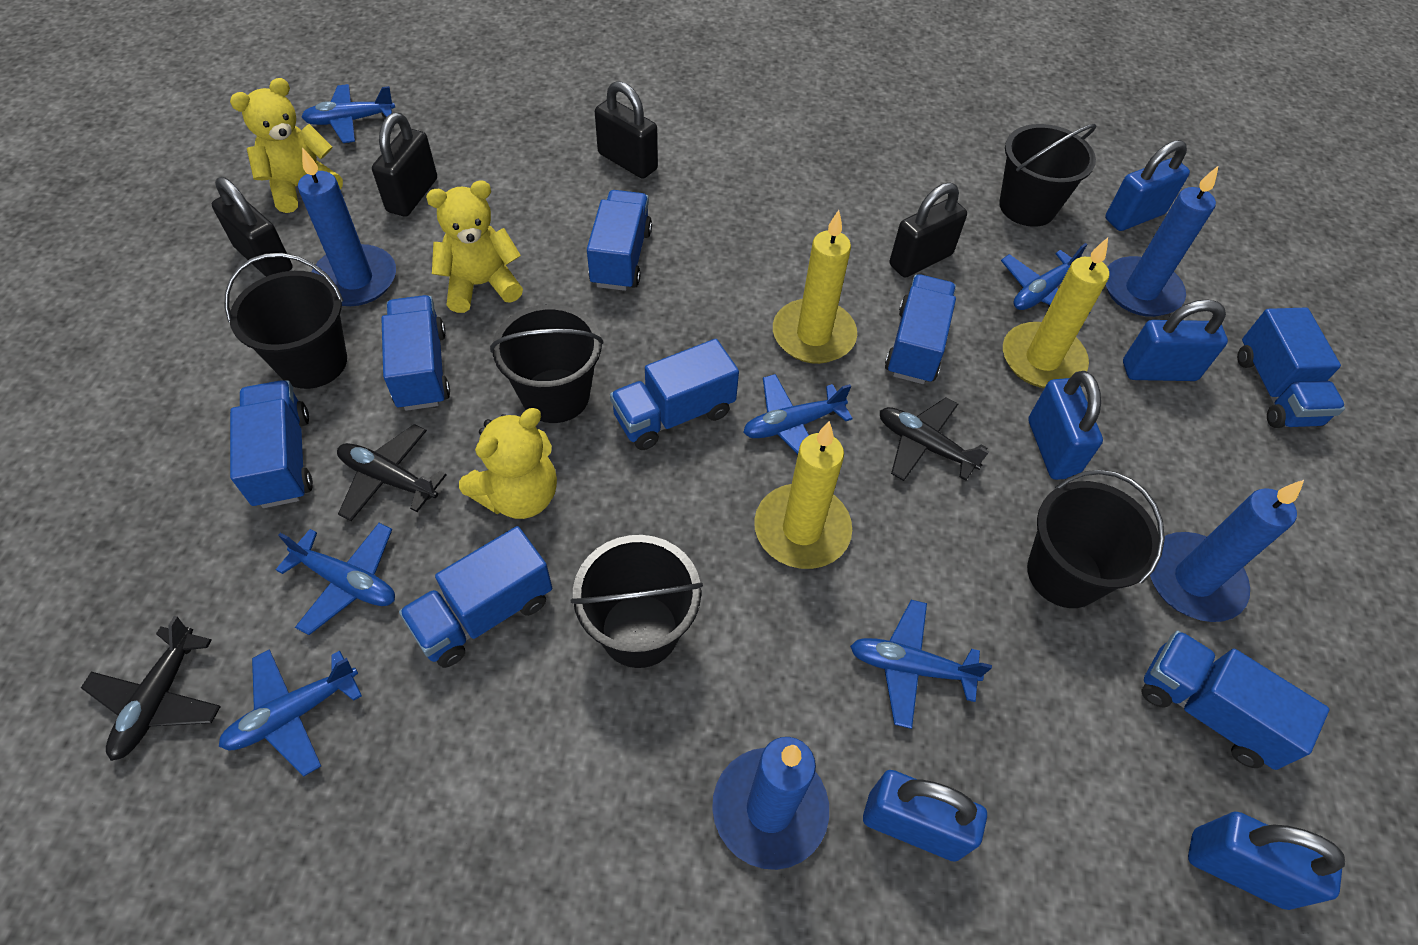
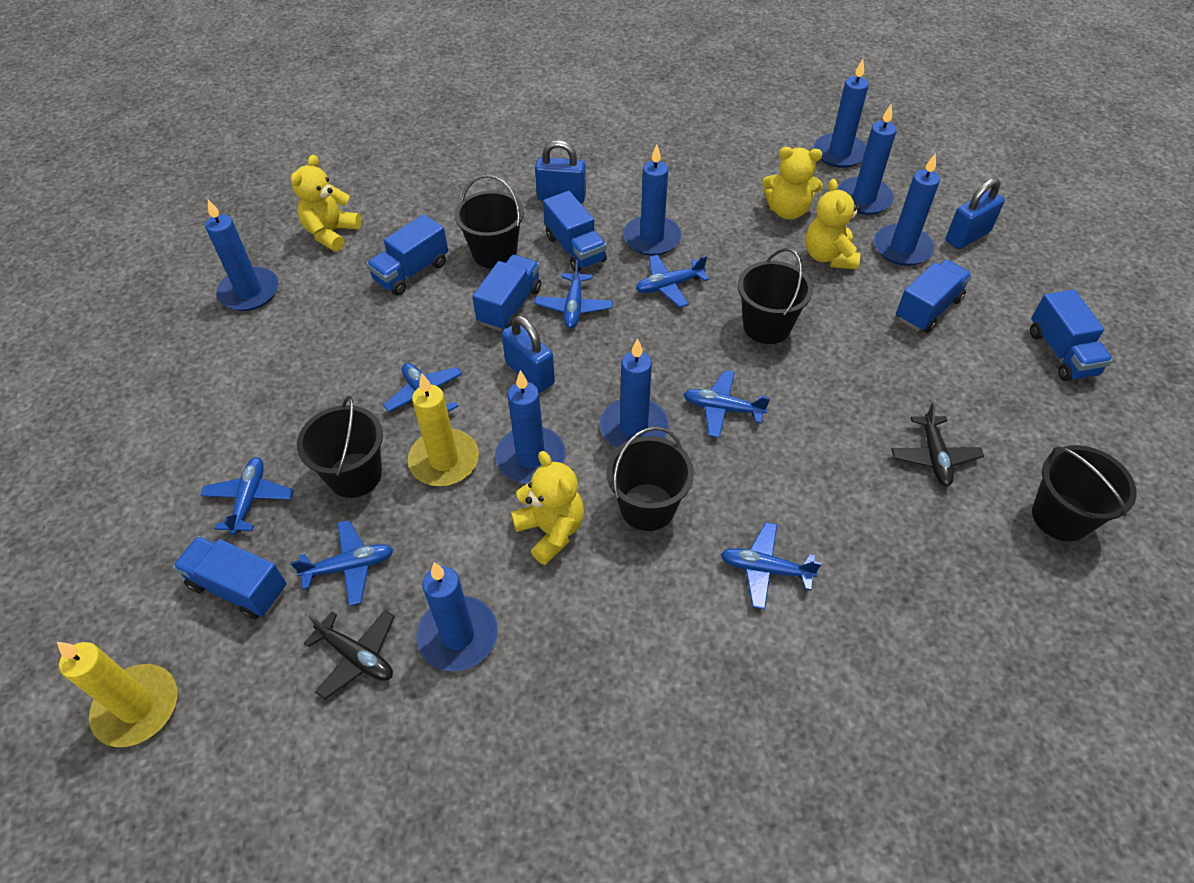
black padlock: [212,177,293,277] [372,112,437,217] [595,81,658,179] [890,182,967,278] = 4 -> none = 0
black plane: [81,616,221,761] [337,424,446,521] [880,397,990,481] = 3 -> [304,610,395,699] [891,402,984,486] = 2
blue candle: [298,147,396,306] [712,737,829,870] [1106,165,1219,317] [1150,480,1304,622] = 4 -> [205,199,279,311] [416,562,498,671] [495,370,566,483] [600,338,669,448] [623,144,681,256] [814,59,869,168] [837,104,897,215] [874,153,940,266] = 8
blue padlock: [863,770,987,862] [1028,371,1103,480] [1105,140,1190,231] [1123,299,1228,381] [1188,812,1345,910] = 5 -> [502,315,555,392] [535,140,586,203] [946,178,1005,249] = 3
blue plane: [219,650,362,777] [276,523,395,635] [301,84,395,143] [743,374,853,454] [850,600,992,729] [1001,243,1087,310] = 6 -> [200,457,294,535] [291,520,393,606] [383,363,462,412] [534,260,613,328] [636,255,709,308] [683,370,770,438] [721,522,822,610] = 7
blue truck: [230,380,313,508] [382,295,450,411] [399,526,552,668] [587,190,652,291] [610,339,739,450] [885,274,956,384] [1142,630,1329,770] [1237,308,1345,428] = 8 -> [173,536,287,620] [366,214,448,296] [472,255,541,331] [543,191,607,272] [896,260,972,333] [1030,290,1113,381] = 6
yellow candle: [754,421,852,569] [773,210,857,364] [1003,238,1109,388] = 3 -> [57,642,177,747] [408,374,479,486] = 2
yellow teddy bear: [230,78,343,213] [426,180,523,313] [459,408,557,519] = 3 -> [291,155,361,251] [511,451,584,565] [762,147,823,220] [806,179,861,269] = 4

